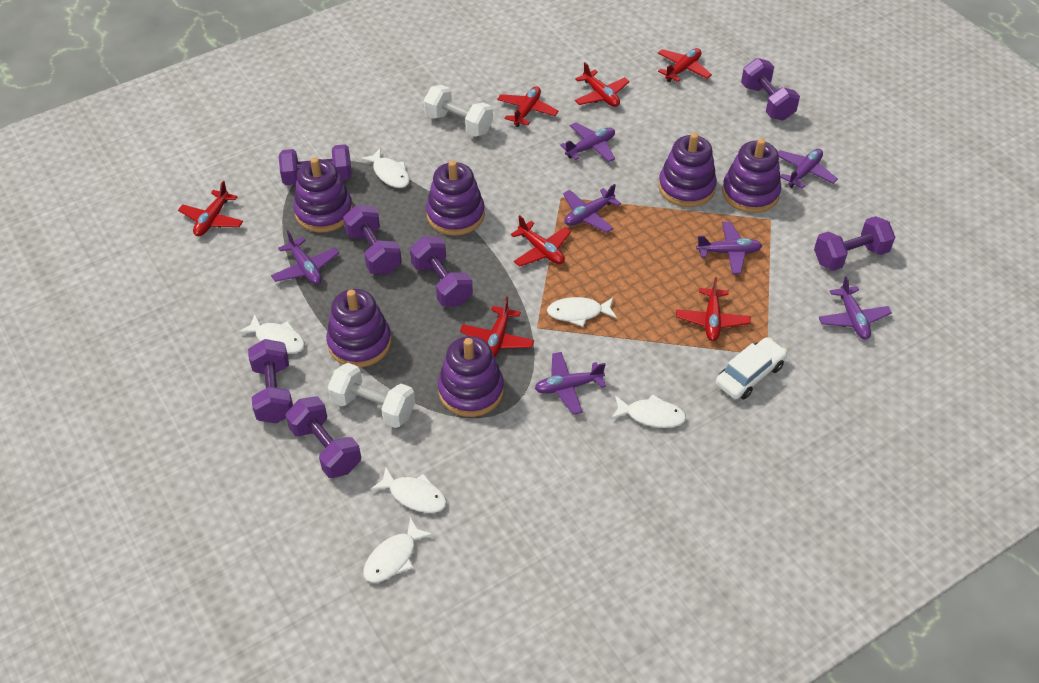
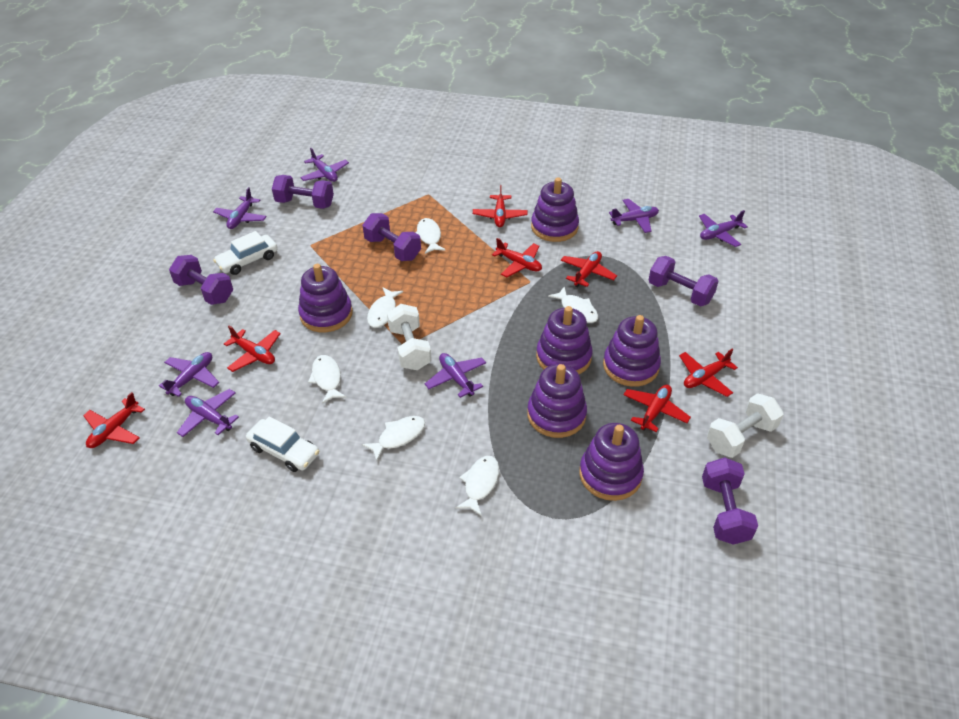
purple dumbbell: [248,339,293,423] [279,144,352,185] [285,396,361,478] [343,205,402,275] [410,236,473,307] [741,58,800,120] [814,216,895,271] = 7 -> [169,255,233,305] [272,175,334,209] [363,213,421,261] [649,256,718,306] [702,458,758,545] = 5
white car: [716,337,787,399] = 1 -> [213,231,278,275] [246,416,319,472] = 2

